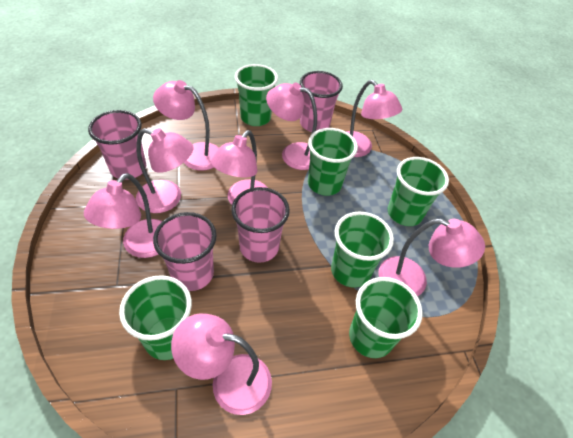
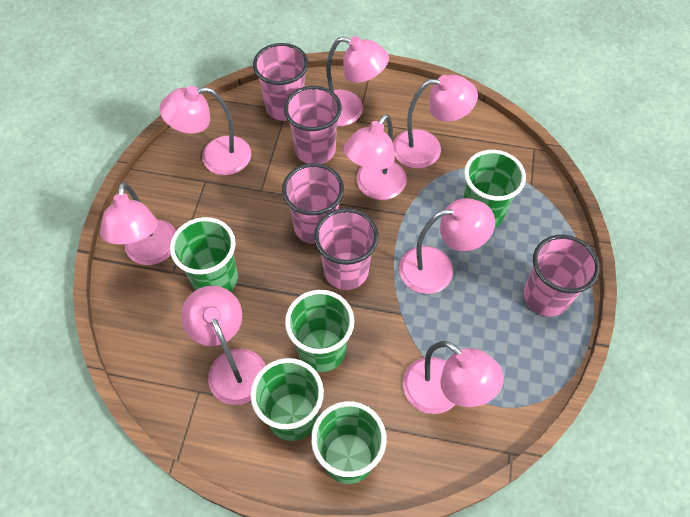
green cup: [119,275,192,360] [235,64,278,126] [308,128,358,196] [331,212,394,288] [349,277,423,358] [388,157,449,226] = 6 -> [170,217,238,292] [250,358,324,441] [285,290,354,372] [311,401,387,484] [463,150,526,228] = 5
pink cup: [88,110,146,180] [153,212,217,291] [231,187,290,263] [300,71,343,132] = 4 -> [253,43,308,121] [282,163,344,244] [284,86,342,164] [314,208,379,290] [523,235,600,317] = 5

